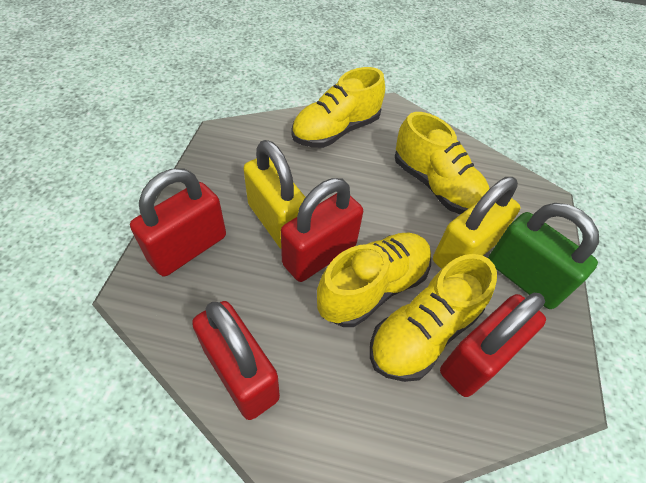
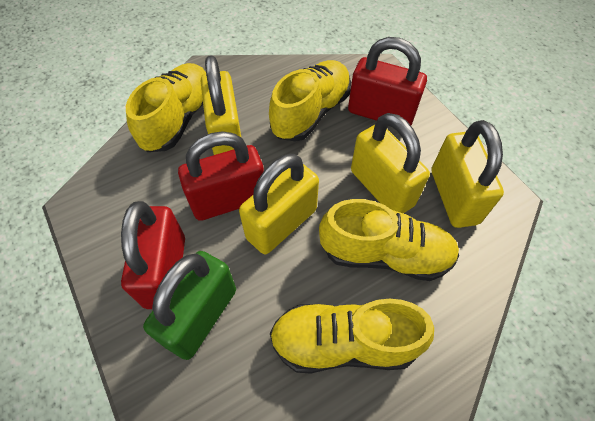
red padlock: [130,169,226,276] [192,301,280,420] [281,178,363,282] [440,293,546,397] = 4 -> [121,201,185,309] [178,131,264,221] [348,37,427,125] = 3
yellow padlock: [243,140,305,249] [433,177,521,269] = 2 -> [201,55,241,155] [239,154,319,254] [351,113,430,214] [432,120,504,228] = 4

